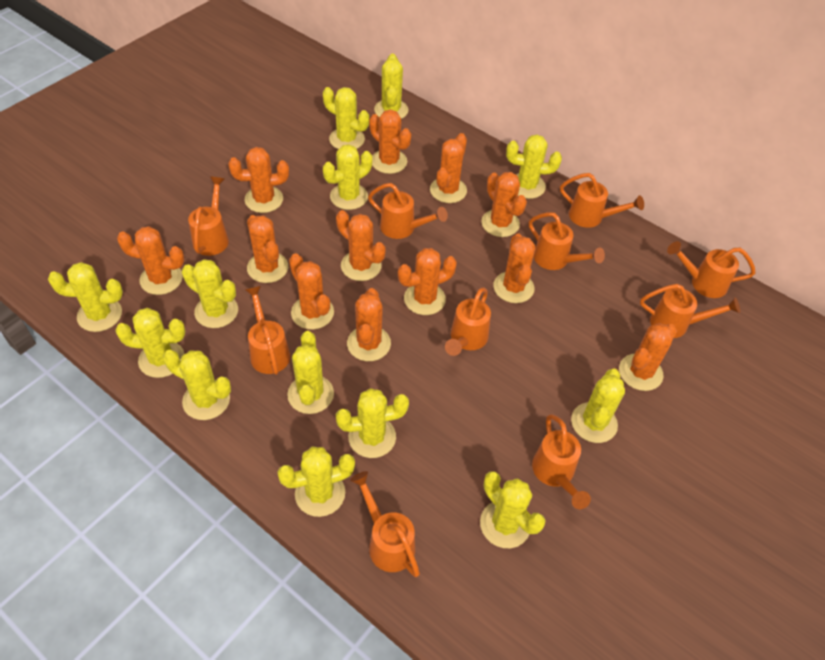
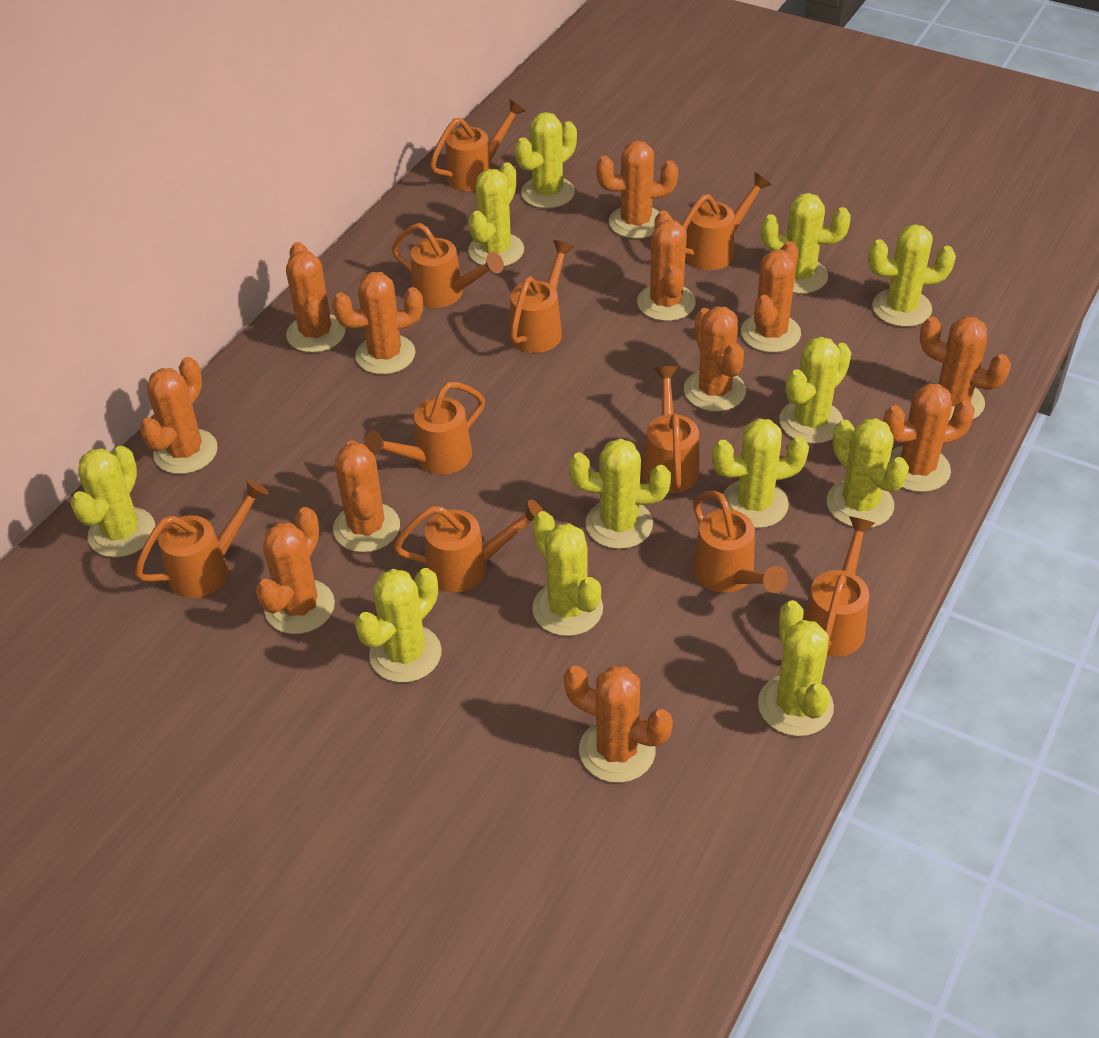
yellow cactus: [48,262,123,332] [115,308,185,378] [163,350,231,420] [182,259,238,328] [277,447,355,517] [287,331,334,414] [323,87,369,149] [323,144,372,210] [336,388,409,458] [374,54,408,119] [480,471,546,548] [506,135,562,199] [571,368,625,443] = 13 -> [71,446,155,558] [355,568,442,683] [468,162,524,267] [515,112,577,209] [532,511,603,636] [569,439,671,549] [712,418,809,528] [758,600,834,736] [761,193,851,294] [779,337,851,444] [827,418,909,528] [868,224,956,327] = 12

